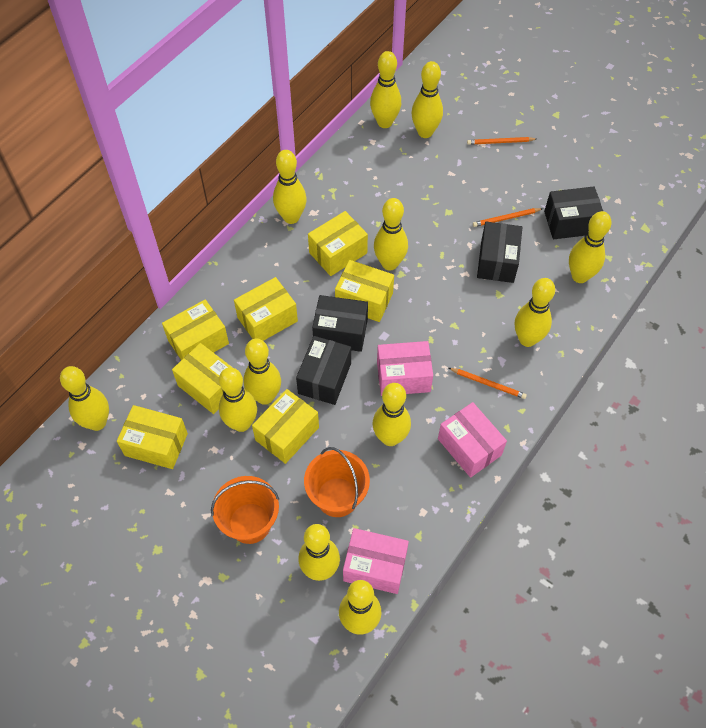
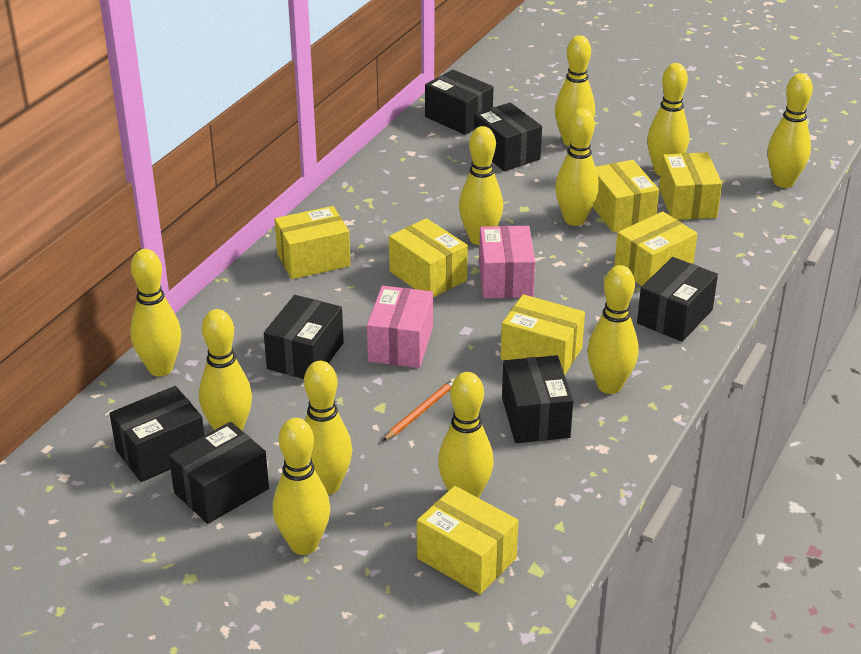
black box: [296,336,351,405] [312,295,368,352] [477,222,522,283] [544,186,603,239] = 4 -> [109,386,205,482] [169,422,269,524] [264,295,344,379] [425,69,494,135] [474,102,542,171] [502,355,573,443] [637,257,718,342] = 7
orange bucket: [211,476,279,544] [304,447,370,517] = 2 -> none = 0
orange pencil: [449,368,527,399] [467,137,536,145] [473,208,543,227] = 3 -> [383,378,455,441] = 1
pink box: [343,528,409,594] [377,341,433,396] [438,402,507,478] = 3 -> [367,286,433,368] [479,226,535,299] = 2
yellow bowling pin: [60,366,109,431] [219,367,257,432] [243,339,281,405] [273,150,307,224] [299,524,340,581] [339,580,381,635] [370,51,401,128] [372,383,411,446] [374,198,408,270] [411,61,443,138] [515,278,555,347] [569,211,611,283] = 12 -> [130,249,181,376] [199,309,252,431] [273,418,330,555] [304,361,352,495] [438,372,494,498] [459,126,503,245] [555,35,595,146] [555,108,599,226] [587,265,639,394] [647,63,689,176] [768,73,813,188] = 11

